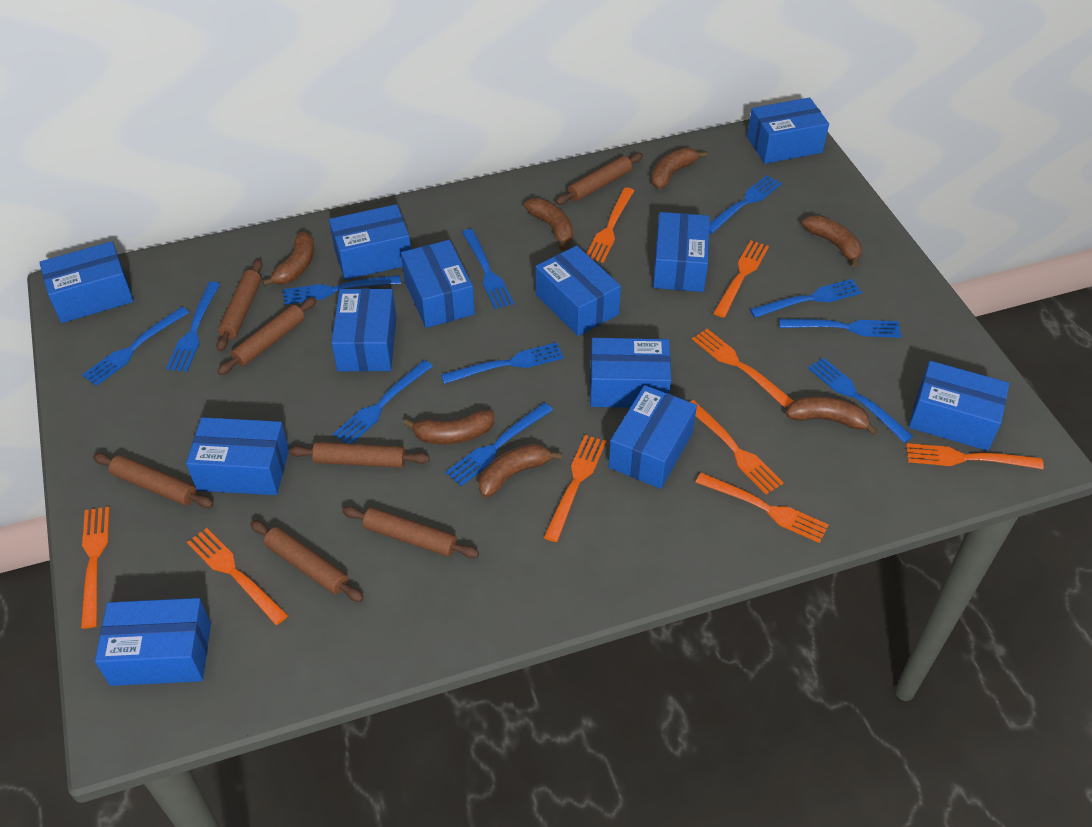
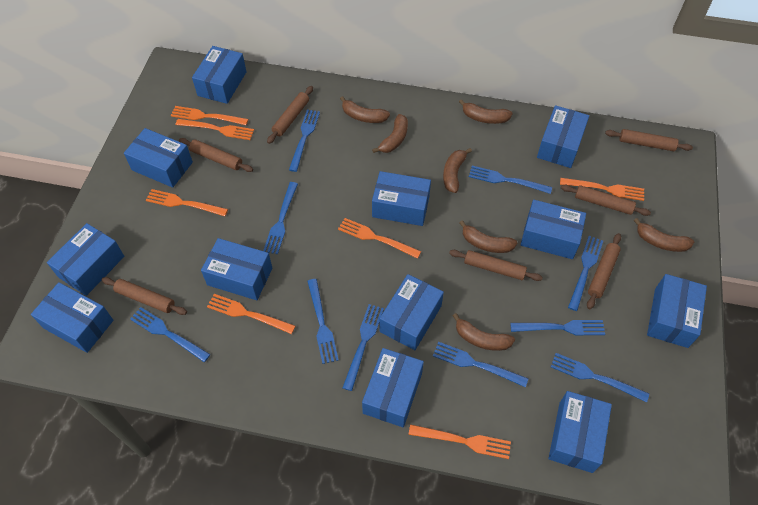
blue fork: [82,307,190,386] [166,282,220,372] [283,275,401,305] [333,360,433,444] [441,342,564,384] [446,402,553,486] [462,229,514,309] [709,175,782,234] [750,279,862,318] [779,319,902,338] [808,358,913,443] = 11 -> [130,307,211,362] [263,182,298,254] [289,110,320,172] [307,279,339,364] [342,304,384,391] [433,342,528,388] [469,166,552,194] [510,320,605,335] [551,353,649,403] [568,236,603,311] = 10
orange fork: [81,507,110,629] [187,528,288,625] [544,435,606,542] [587,188,634,263] [690,400,784,494] [692,329,793,407] [695,473,829,543] [714,240,769,318] [906,443,1044,469] = 9 -> [146,189,228,216] [171,106,248,125] [176,119,254,140] [207,294,295,334] [338,218,421,259] [409,424,511,459] [560,178,644,201] = 7

